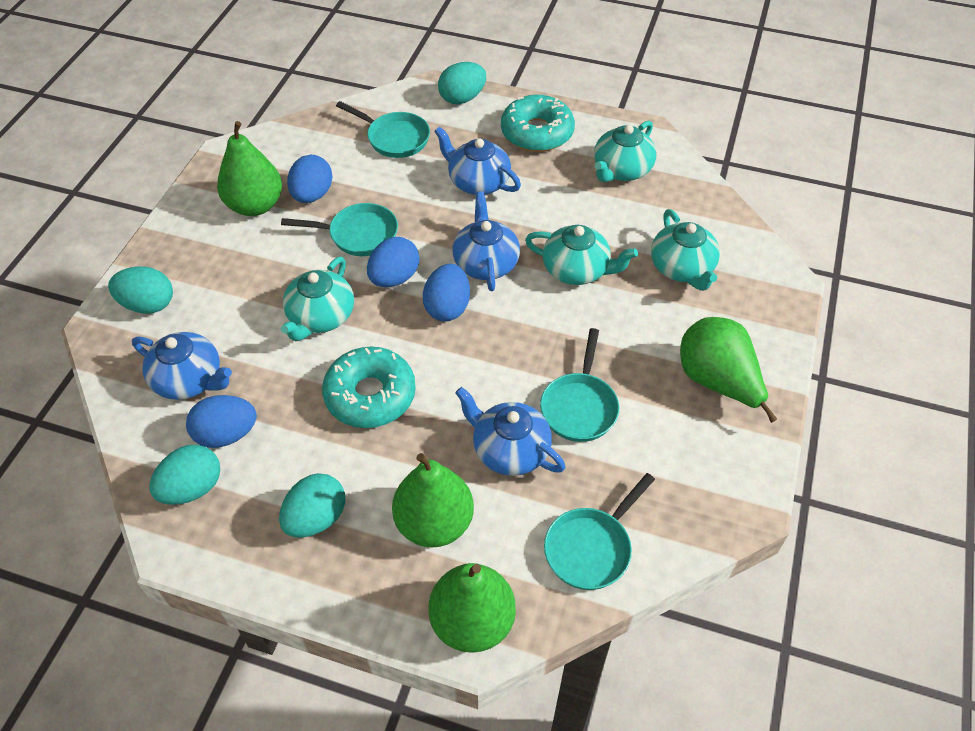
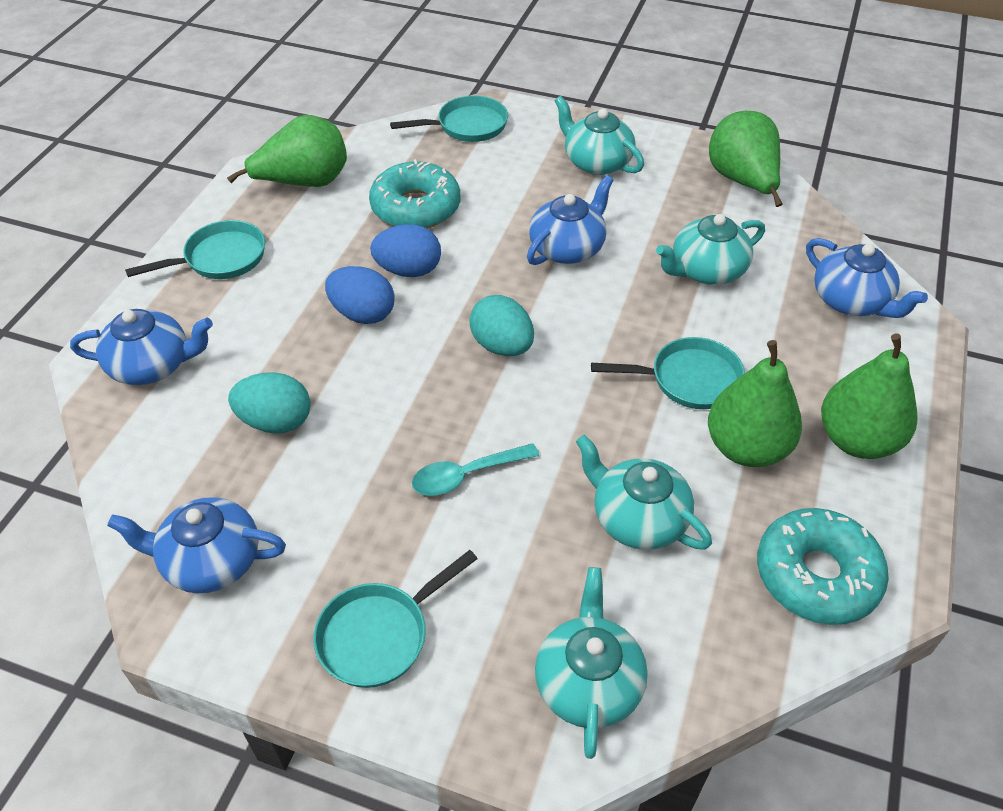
blue egg: [186,395,257,448] [287,155,332,203] [367,237,419,287] [423,264,470,321] = 4 -> [325,266,395,324] [370,224,441,277] = 2
turquoise egg: [108,266,173,314] [150,445,220,505] [279,473,345,538] [438,62,486,104] = 4 -> [228,372,311,434] [469,295,534,356] = 2
turquoise spoon: none = 0 -> [412,443,539,496] = 1

